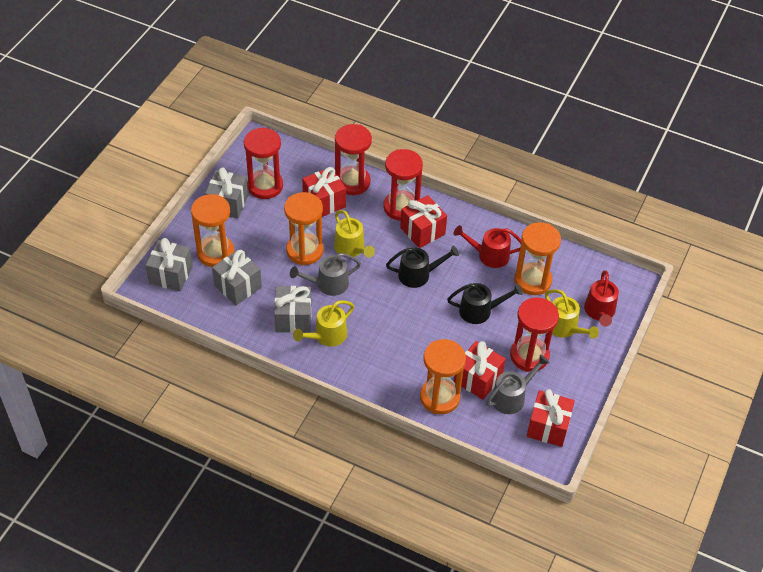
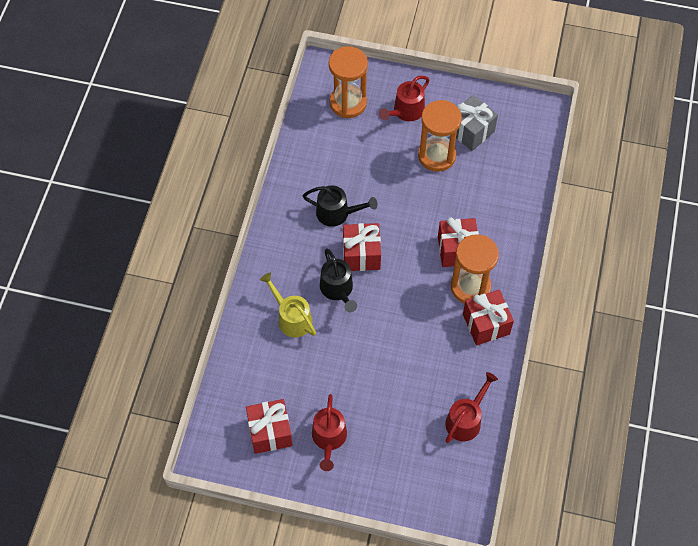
grey gift: [145,238,193,292] [205,167,248,219] [212,249,262,305] [274,286,311,333] = 4 -> [456,95,498,151] = 1
grey watering can: [290,253,361,296] [486,355,550,414] = 2 -> none = 0
orange hourglass: [191,194,234,267] [284,192,323,265] [420,339,466,414] [514,222,561,295] = 4 -> [329,46,368,118] [418,100,462,172] [451,234,499,304] = 3
red hourglass: [244,127,283,199] [335,124,372,195] [383,149,423,221] [510,297,559,372] = 4 -> none = 0
red watering can: [453,225,521,268] [584,270,619,327] = 2 -> [312,394,347,471] [379,76,429,121] [445,372,498,443] = 3
yellow watering can: [293,300,354,347] [334,210,375,258] [545,289,599,339] = 3 -> [260,273,316,338] = 1

